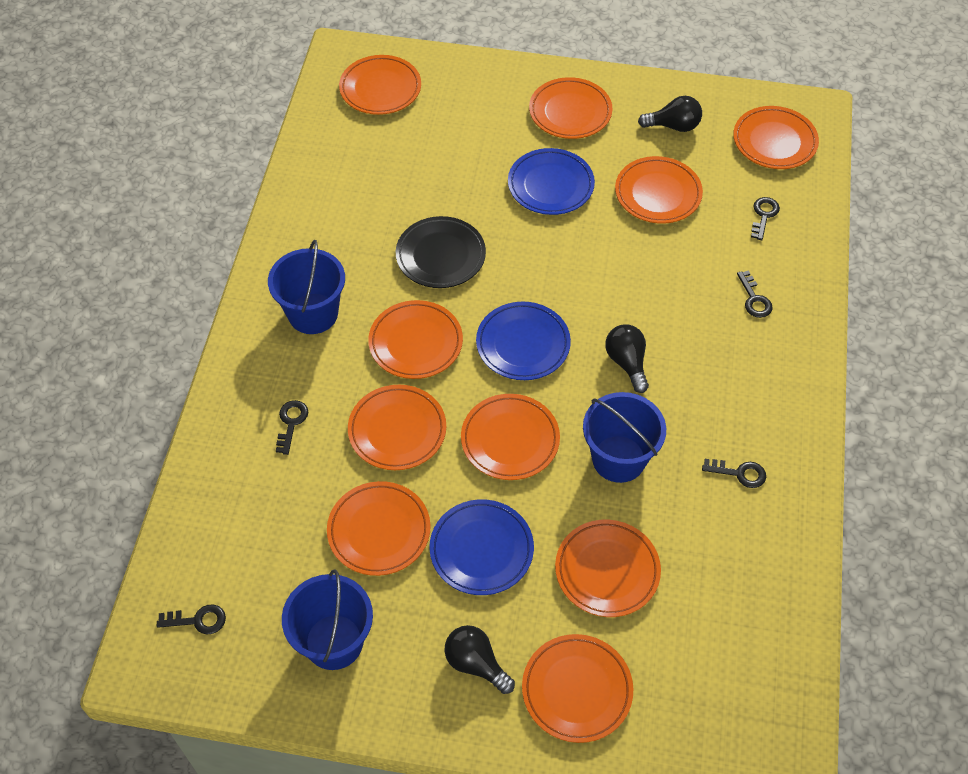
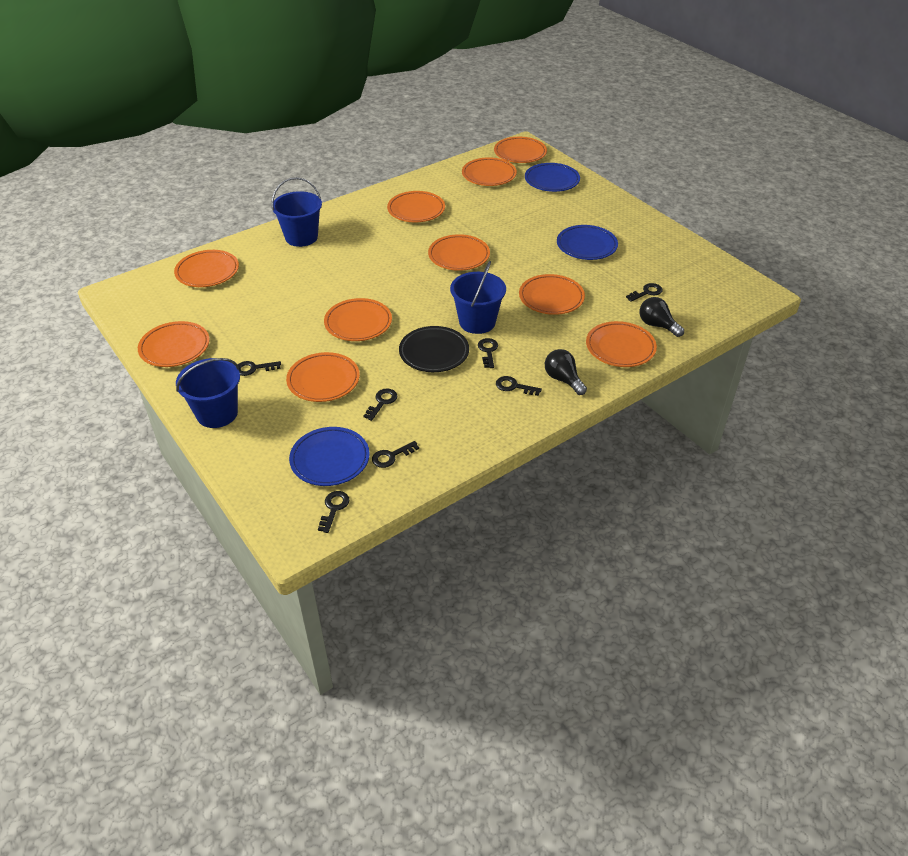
black key: [157,604,226,635] [276,400,308,455] [702,459,766,488] [737,270,773,318] [751,197,780,240] = 5 -> [238,361,281,376] [318,491,349,533] [363,388,398,421] [372,441,419,468] [478,338,498,368] [496,376,542,396] [626,283,663,302] = 7
black light bulb: [445,625,515,694] [605,324,649,393] [638,96,702,132] = 3 -> [545,349,587,395] [639,297,684,337] = 2

